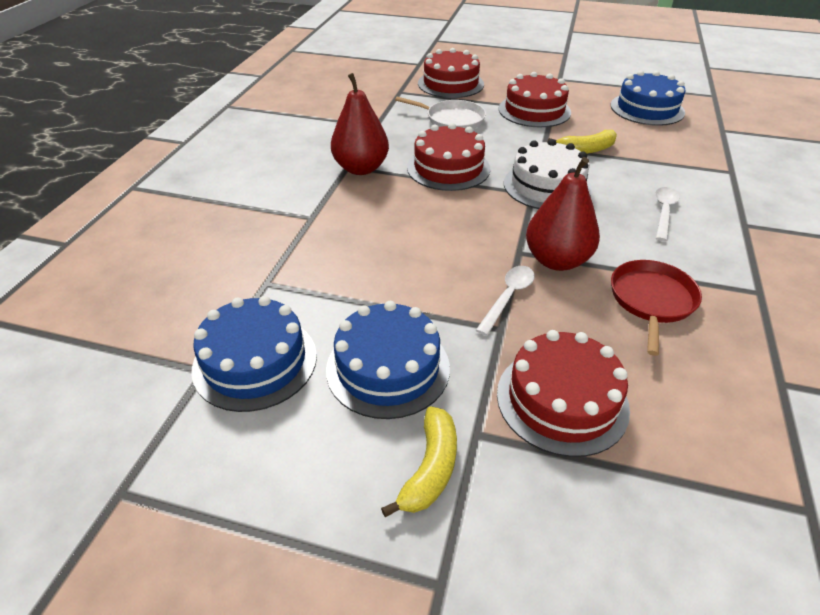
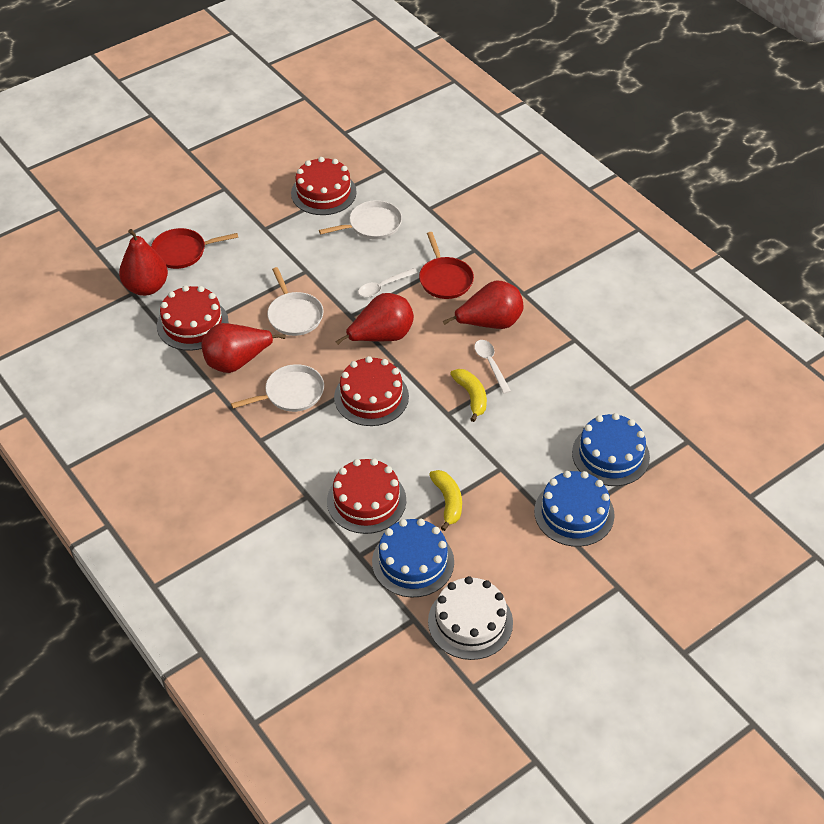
red pan: [611,260,702,356] = 1 -> [151,228,238,269] [419,232,474,299] = 2
red pear: [331,73,389,175] [526,157,600,271] = 2 -> [119,229,168,296] [201,323,286,373] [335,293,414,345] [443,280,524,329] = 4
white pan: [395,97,486,129] = 1 -> [231,364,324,412] [267,267,324,336] [319,200,402,239] = 3

